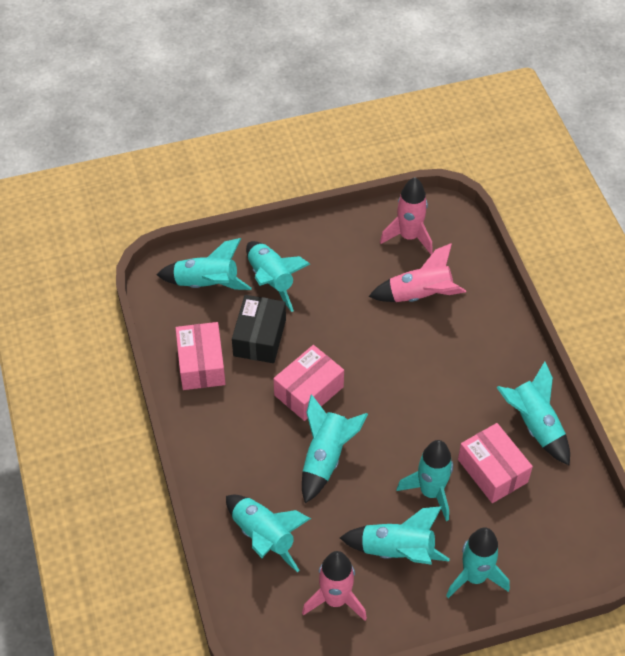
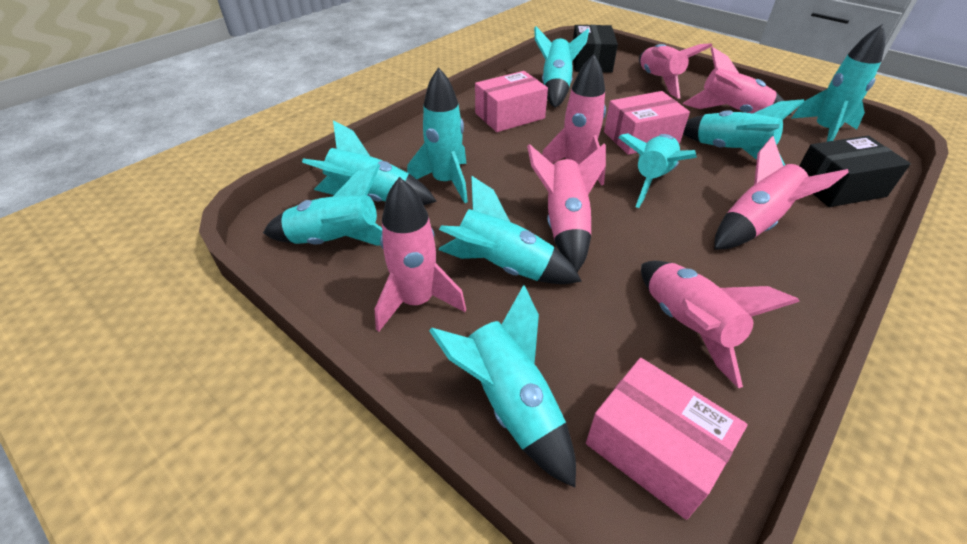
black box: [232,295,286,363] = 1 -> [573,25,618,73] [799,136,911,207] = 2
pink rocket: [302,551,367,621] [368,243,466,302] [380,177,433,254] = 3 -> [375,177,466,332] [527,143,606,272] [542,54,606,186] [639,43,712,99] [641,261,800,388] [683,47,791,116] [714,136,849,250] = 7
turquoise rocket: [157,238,252,290] [226,495,311,572] [246,241,310,312] [302,395,368,503] [340,506,450,565] [397,440,453,521] [446,527,510,598] [496,362,570,465] = 8 -> [263,164,382,246] [302,120,437,205] [407,67,468,203] [429,285,576,488] [439,176,582,284] [534,26,589,108] [618,133,697,208] [683,99,804,166] [791,24,886,142] = 9

